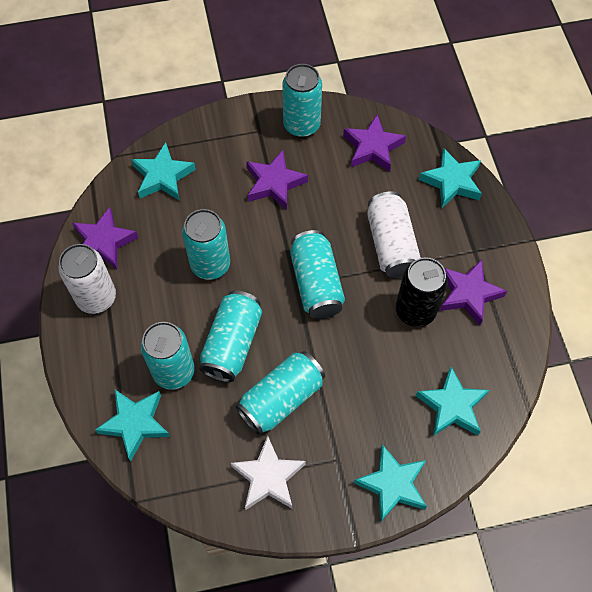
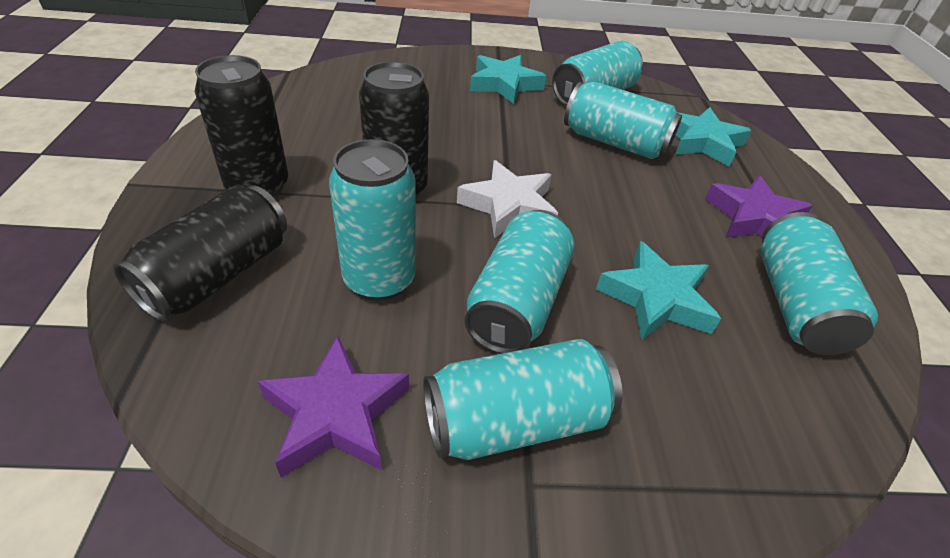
black can: [396,257,448,327] = 1 -> [113,185,287,321] [195,55,288,197] [359,62,429,198] = 3
purple star: [72,207,139,269] [246,150,308,210] [343,114,406,172] [440,259,507,325] = 4 -> [258,336,409,477] [705,175,812,238] = 2
turquoise star: [95,390,170,461] [131,142,196,200] [354,444,427,522] [416,367,489,436] [419,148,482,208] = 5 -> [470,55,546,104] [596,241,721,340] [675,107,752,167] = 3
white can: [58,244,116,314] [367,191,421,278] = 2 -> none = 0

